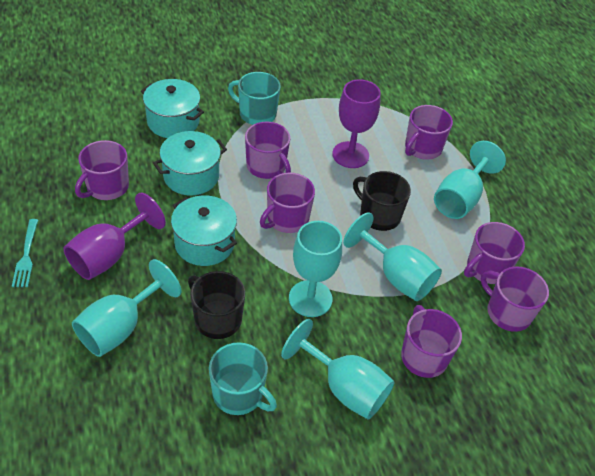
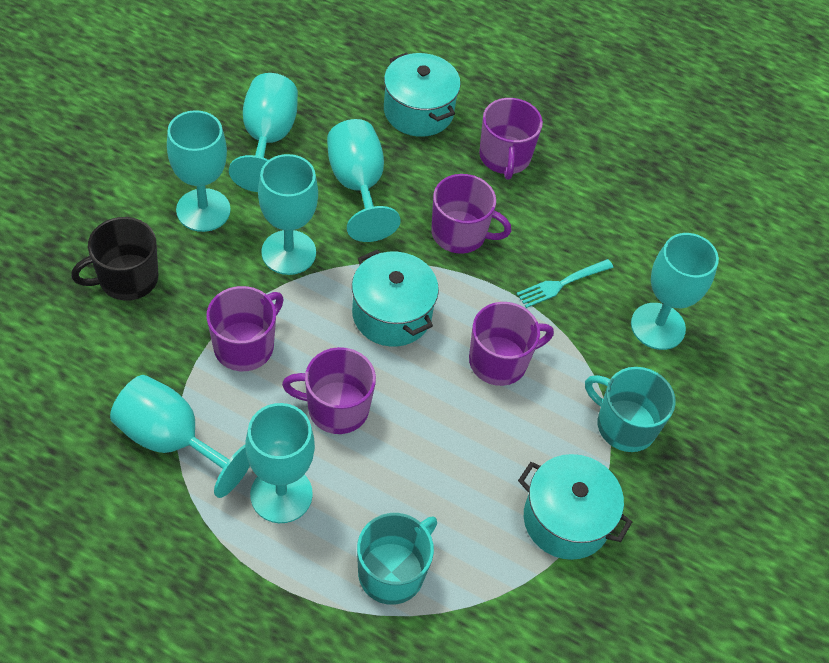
black mug: [188,271,245,339] [353,171,411,231] = 2 -> [71,217,158,301] = 1
purple goblet: [64,193,166,280] [332,79,381,168] = 2 -> none = 0
purple mug: [75,140,129,200] [245,122,291,179] [260,173,315,233] [401,305,462,378] [405,105,453,160] [464,222,525,284] [481,266,549,332] = 7 -> [207,286,284,371] [282,347,376,434] [432,174,512,254] [469,302,554,386] [479,98,543,180] = 5
turquoise goblet: [72,259,181,357] [281,319,395,419] [289,221,342,317] [343,212,442,301] [434,141,506,219] = 5 -> [110,375,250,498] [167,110,231,232] [229,73,298,192] [245,403,315,523] [258,154,318,275] [327,119,401,242] [631,233,719,350] = 7

